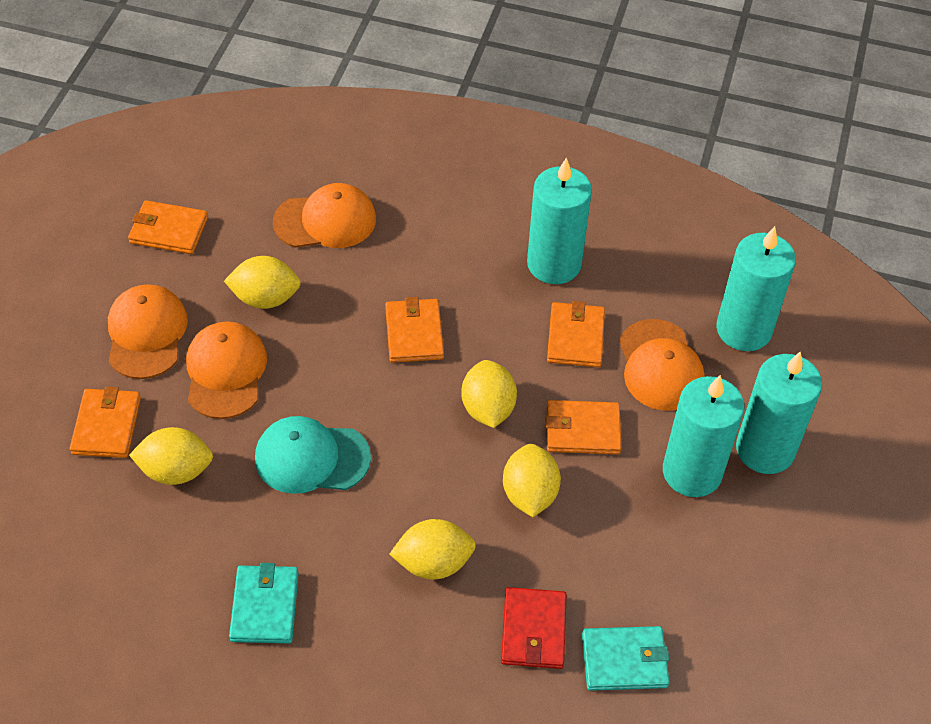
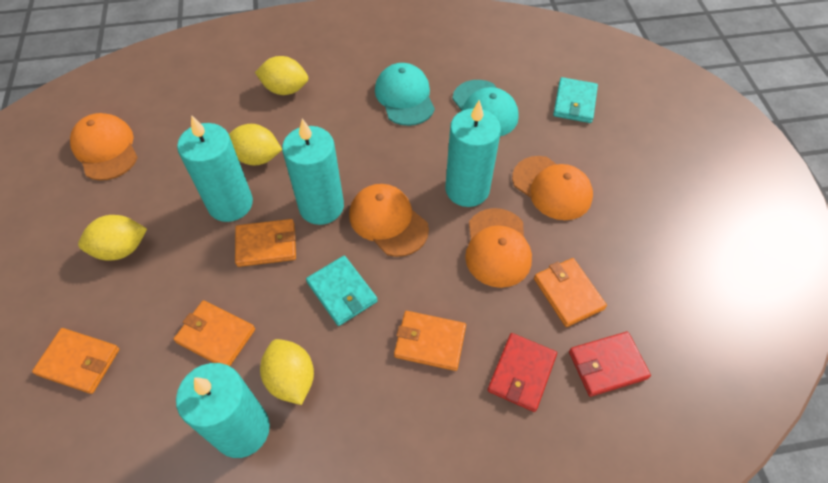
red wallet: [501,587,567,669] = 1 -> [487,333,557,412] [569,331,651,397] = 2
turquoise cap: [255,416,371,494] = 1 -> [375,63,435,126] [452,80,519,136] = 2
yellow lemon: [129,427,213,485] [224,256,301,309] [390,519,476,580] [461,360,517,428] [503,444,561,517] = 5 -> [78,215,147,261] [229,124,282,165] [255,56,308,95] [260,339,314,405] = 4

